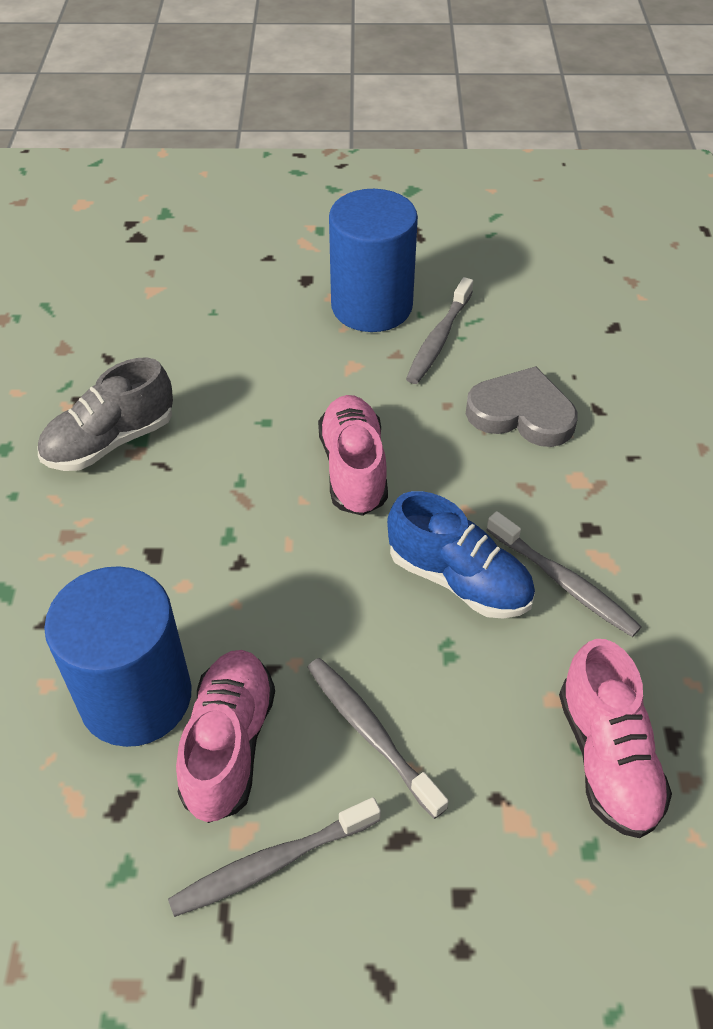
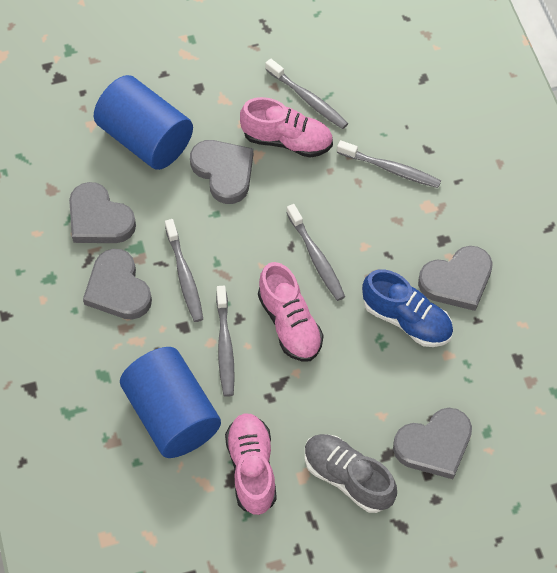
grey heart: [466,366,577,447] = 1 -> [69,182,136,243] [83,249,152,320] [190,140,253,204] [393,408,472,479] [418,246,493,311] = 5
grey toothbrush: [168,797,381,917] [307,658,449,819] [406,277,473,384] [486,511,642,637] = 4 -> [165,219,203,322] [216,286,235,397] [265,58,348,129] [286,204,345,301] [337,140,441,188] = 5

